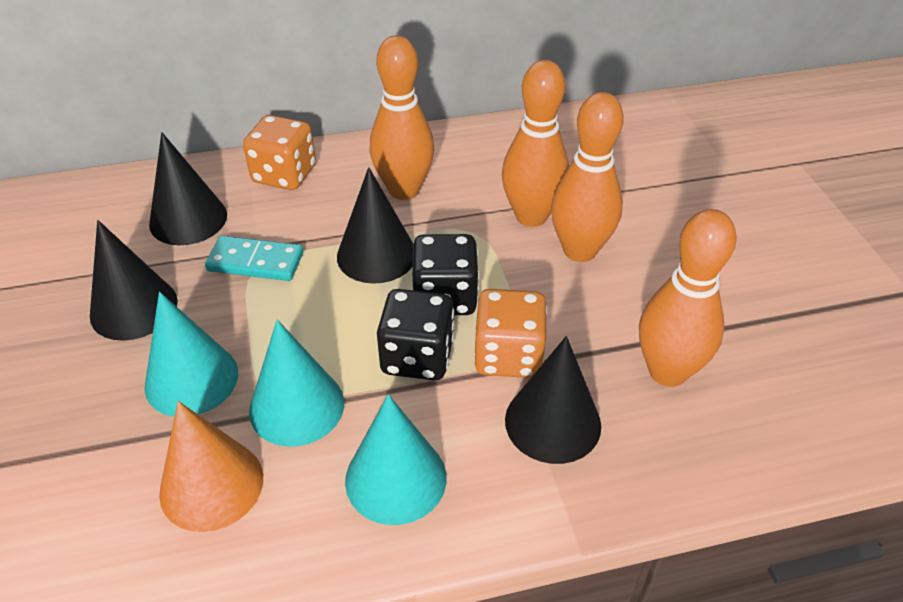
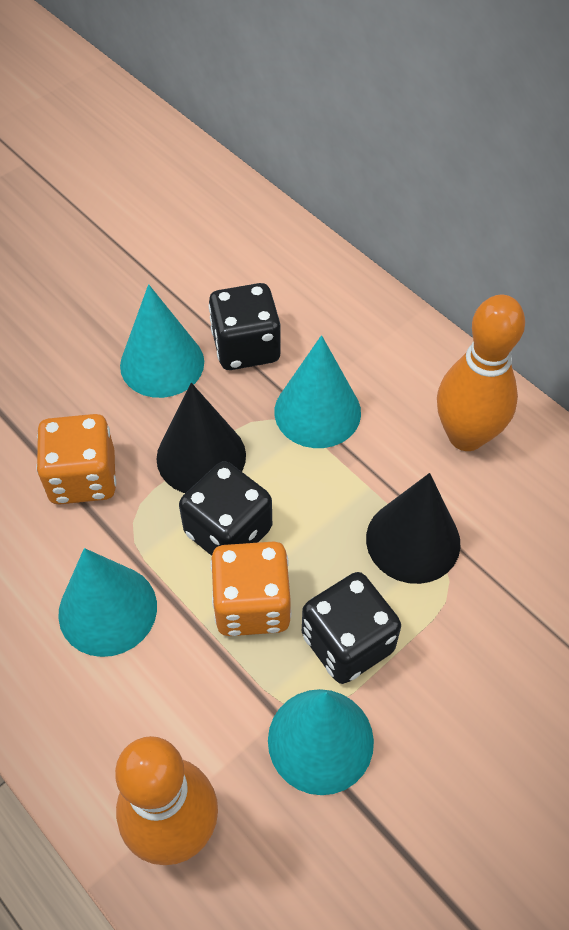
black cone: [90,220,178,341] [149,132,227,245] [337,167,413,284] [505,336,601,464] = 4 -> [156,383,246,493] [366,473,461,584] = 2
black dice: [377,289,454,380] [412,234,479,315] = 2 -> [179,461,272,556] [209,283,281,370] [302,572,401,684] = 3
orange bowling pin: [370,35,434,200] [502,60,569,227] [551,92,624,262] [639,209,737,387] = 4 -> [115,736,218,865] [437,295,525,451] = 2
orange cone: [159,401,263,532] = 1 -> none = 0
turquoise cone: [144,292,238,417] [249,320,344,447] [345,394,447,525] = 3 -> [58,548,157,657] [120,284,204,398] [268,689,374,795] [274,335,361,448] = 4
turquoise domino: [205,236,304,281] = 1 -> none = 0

